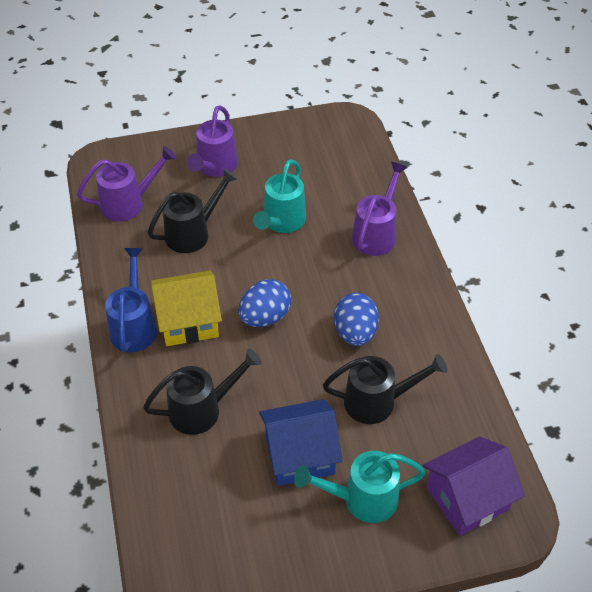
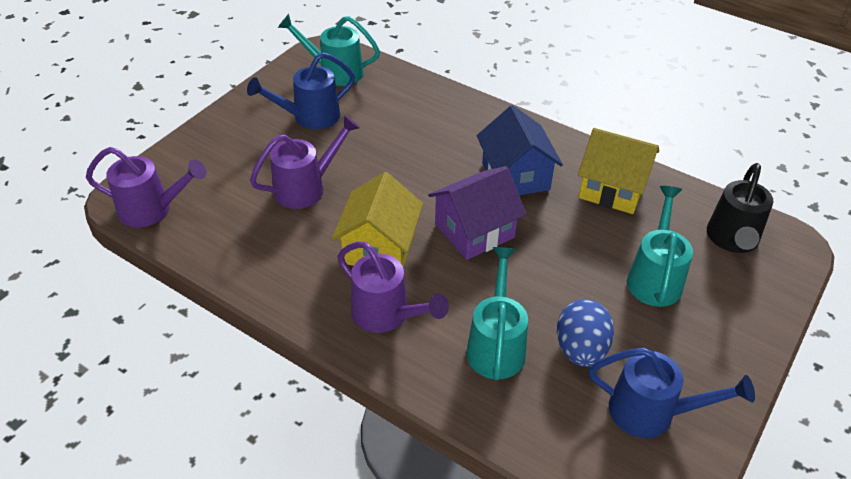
black watering can: [143,349,262,435] [148,168,238,253] [323,354,448,424] = 3 -> [707,163,773,253] = 1
blue egg: [238,279,291,327] [334,293,379,346] = 2 -> [557,299,614,367] = 1
blue watering can: [105,248,157,352] = 1 -> [247,52,355,129] [589,348,755,438] = 2
turquoise watering can: [253,159,306,233] [294,451,426,523] = 2 -> [278,14,380,86] [466,247,528,380] [627,186,693,307] = 3
yellow house: [151,271,222,346] = 1 -> [332,172,423,267] [578,128,659,214] = 2

